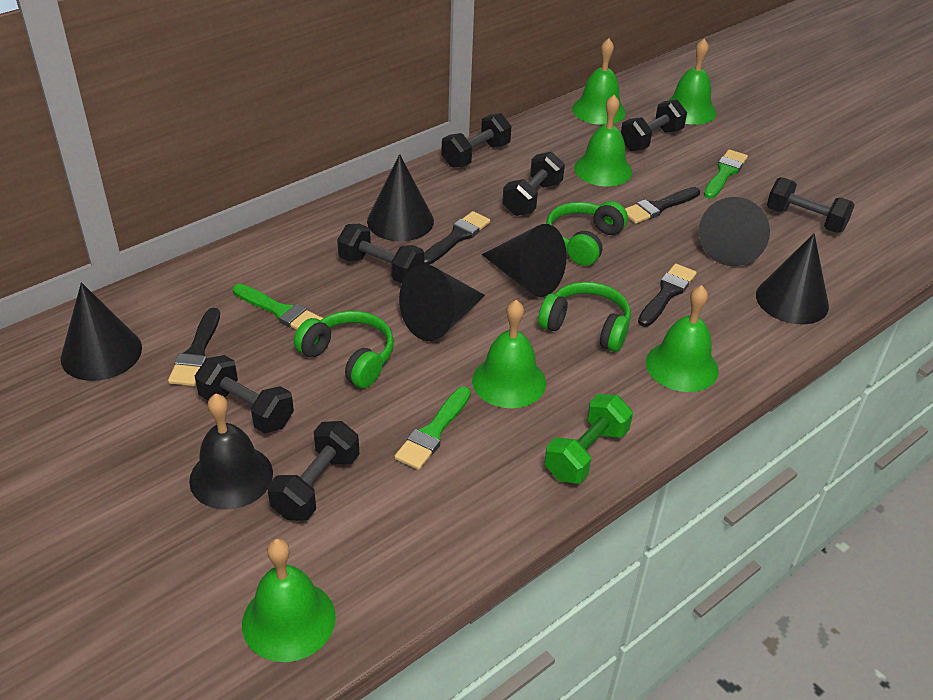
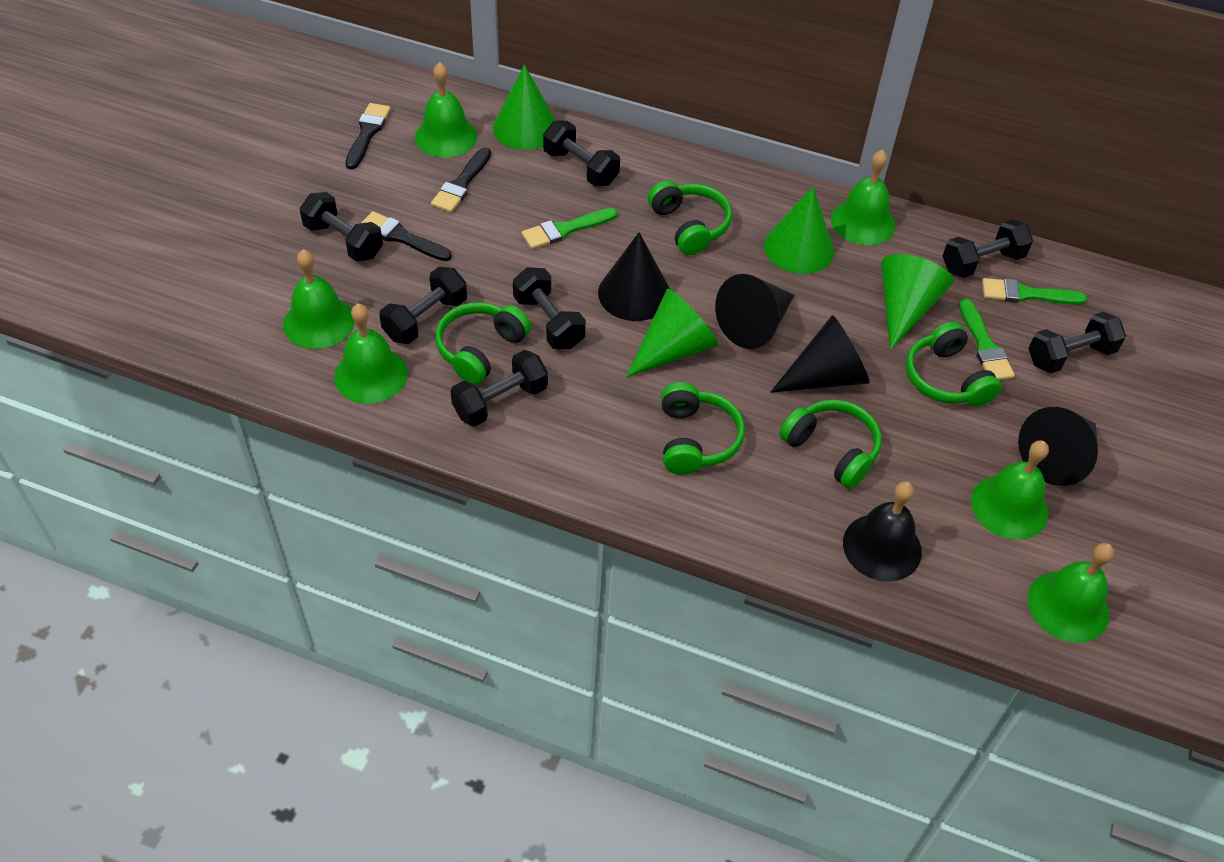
black brush: [168,308,220,386] [424,211,490,265] [625,187,700,224] [638,264,697,327] = 4 -> [345,103,391,169] [361,211,452,261] [431,147,491,212] = 3
black cone: [61,282,142,381] [367,154,434,241] [399,264,485,341] [481,224,567,297] [699,197,770,266] [756,233,829,324] = 6 -> [598,232,670,321] [715,274,794,349] [770,315,870,393] [1018,407,1098,486] = 4
green cone: none = 0 -> [493,65,556,150] [626,289,718,377] [764,186,834,274] [881,254,954,350] = 4
green dumbbell: [544,394,633,484] = 1 -> none = 0
green headphones: [294,311,394,388] [538,282,631,352] [546,201,628,266] = 3 -> [435,302,531,385] [648,180,732,255] [661,382,745,475] [779,400,882,489] [906,322,1001,407] = 5

